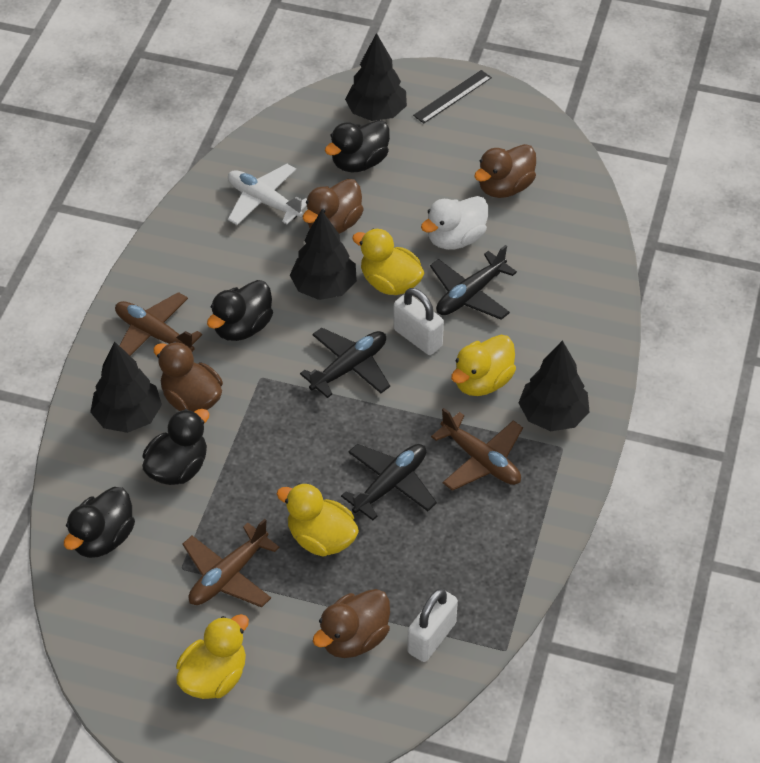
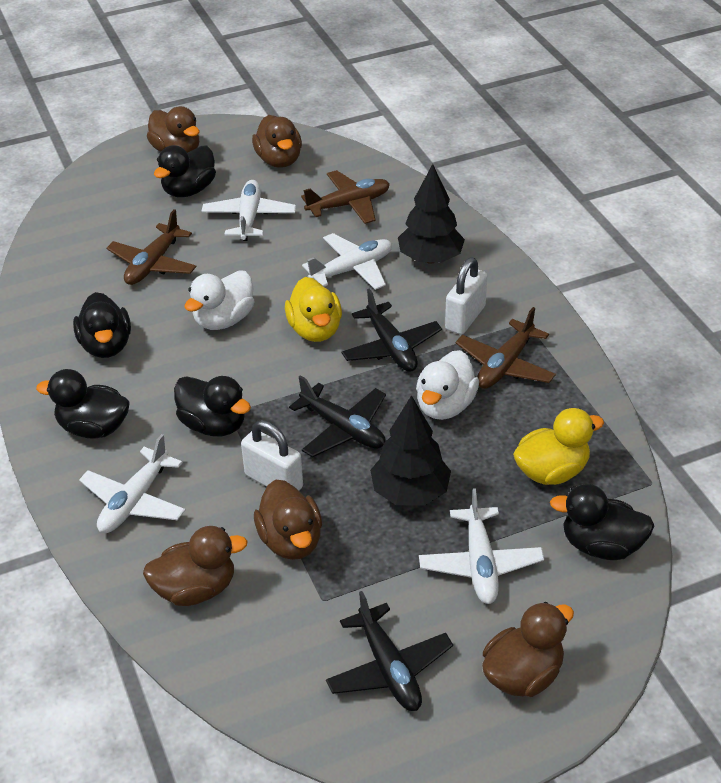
black duck: [64,487,135,558] [142,409,209,485] [207,280,273,341] [325,120,390,172] = 4 -> [36,369,130,438] [73,292,131,358] [154,145,216,197] [174,376,251,436] [550,484,654,560] = 5
black ruler: [413,70,492,124] = 1 -> none = 0
black tree: [90,341,162,433] [290,210,357,300] [345,33,407,121] [519,340,590,431] = 4 -> [370,395,451,506] [398,164,465,264] = 2
brown duck: [153,342,223,412] [303,179,364,234] [313,589,390,658] [474,144,536,198] = 4 -> [143,526,248,606] [147,106,199,153] [252,115,302,168] [254,480,322,560] [482,602,574,697] = 5
white duck: [421,196,488,250] = 1 -> [184,270,254,330] [416,350,479,420] = 2
white plane: [228,164,307,225] = 1 -> [79,434,186,533] [202,180,296,241] [302,233,392,290] [419,488,544,604] = 4
yellow duck: [176,614,249,699] [277,483,359,557] [352,229,424,295] [451,335,516,396] = 4 -> [285,277,342,342] [513,408,604,485] = 2

